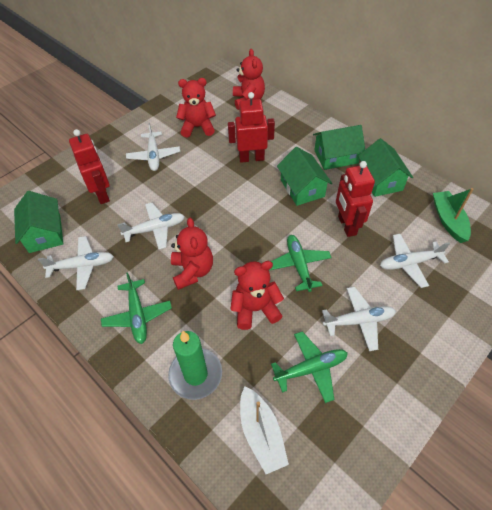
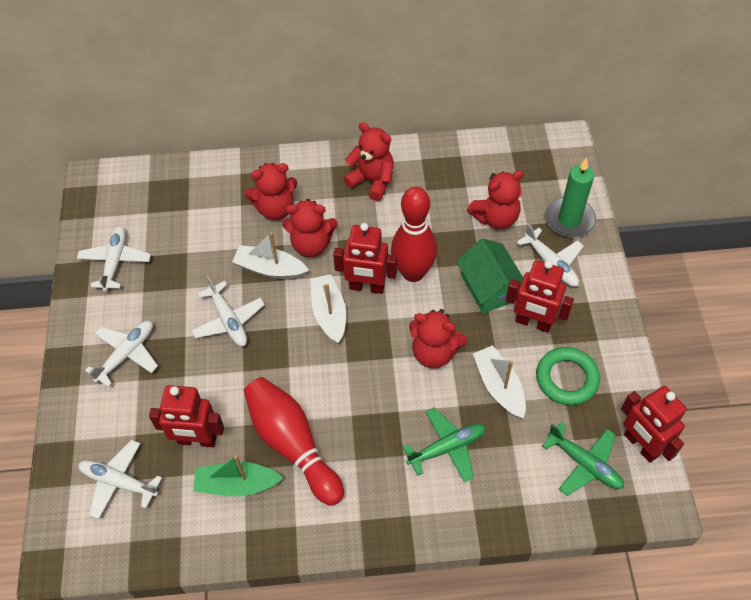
green house: [14,191,63,253] [277,147,332,206] [313,125,365,170] [358,138,413,197] = 4 -> [457,238,523,314] = 1
green plane: [101,273,172,344] [270,235,332,292] [271,331,348,403] = 3 -> [403,407,486,482] [542,422,624,496] = 2
green ring: none = 0 -> [536,347,600,405] = 1
red bowling pin: none = 0 -> [244,377,344,506] [391,186,437,282] = 2
red robot: [69,129,110,204] [228,92,275,163] [336,161,375,237] = 3 -> [149,385,224,447] [333,223,397,294] [506,260,574,333] [621,386,687,463] = 4
red teddy bear: [171,218,213,290] [176,78,216,138] [230,261,284,330] [233,49,265,110] = 4 -> [244,163,297,220] [282,199,338,257] [343,122,394,201] [409,309,467,369] [467,170,524,229] = 5
white boat: [240,386,289,474] = 1 -> [232,232,309,279] [310,274,346,343] [473,345,526,418] = 3

